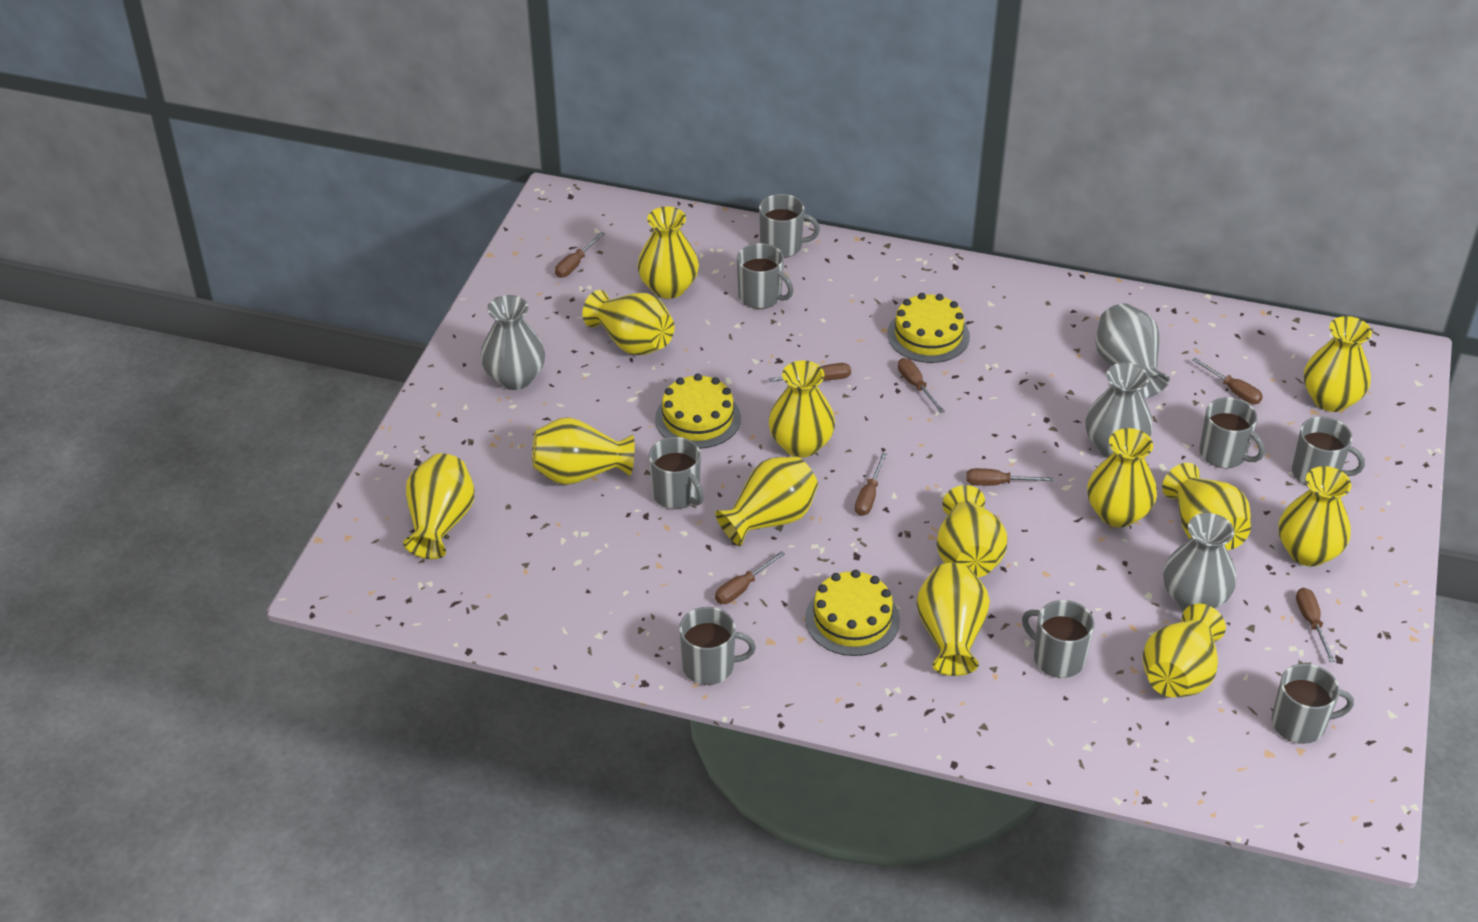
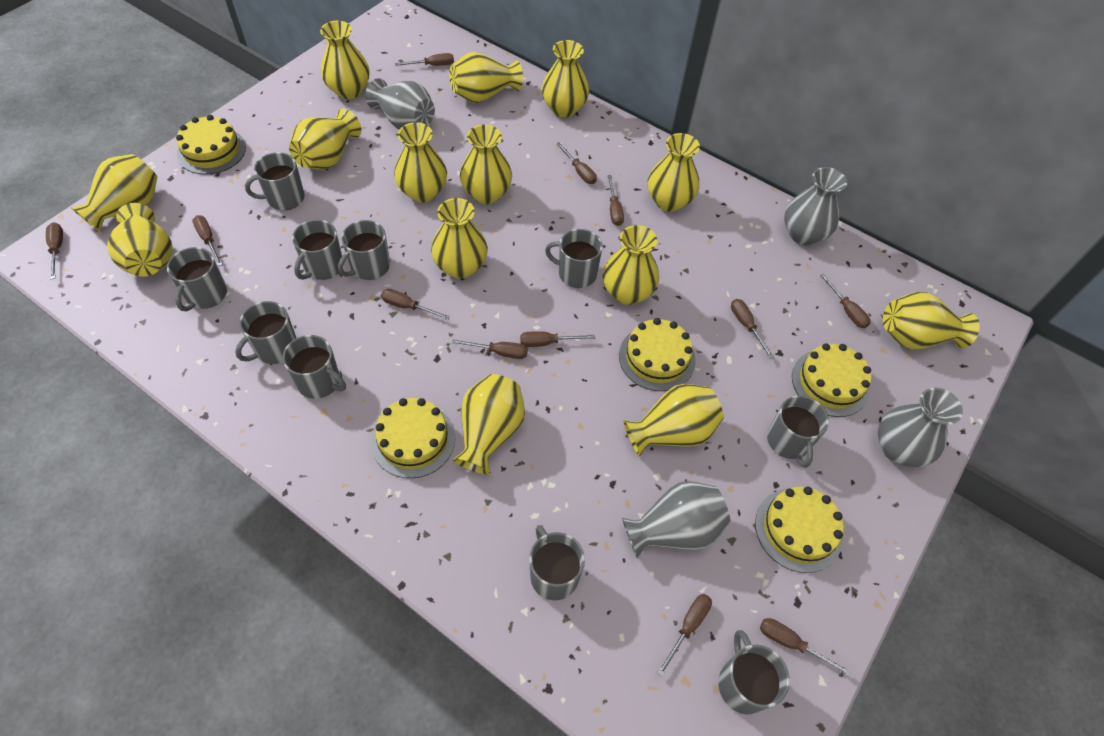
brown screwdriver: [555,232,605,278] [715,551,785,604] [769,363,851,382] [855,453,887,516] [898,358,945,413] [966,468,1054,486] [1192,358,1263,404] [1296,588,1335,662] = 8 -> [46,223,63,279] [192,215,223,266] [381,289,450,320] [395,53,454,66] [452,339,528,359] [520,331,596,347] [556,142,597,184] [607,175,624,226] [657,594,712,676] [731,299,774,359] [760,618,851,676] [820,274,870,328] = 12
grey mug: [649,437,704,509] [679,607,756,685] [737,243,793,309] [759,194,820,258] [1022,600,1094,678] [1199,397,1265,468] [1272,663,1354,744] [1292,416,1365,486] = 8 -> [167,247,227,311] [235,301,296,364] [245,152,305,210] [283,335,346,399] [292,220,342,280] [338,220,390,280] [529,525,585,600] [545,229,603,288] [718,630,790,714] [767,396,829,468] = 10
yellow cake: [655,374,741,449] [805,570,900,656] [887,293,970,363] = 3 -> [176,115,246,175] [371,398,455,478] [619,318,696,391] [755,486,844,573] [792,343,871,417] = 5
yellow vase: [403,453,475,559] [532,417,635,485] [583,290,674,356] [637,206,699,299] [715,456,818,546] [768,360,835,458] [916,563,990,676] [937,485,1008,577] [1087,428,1157,527] [1143,604,1226,697] [1162,463,1251,550] [1279,466,1351,566] [1304,316,1372,412] = 13 -> [71,154,157,232] [107,203,173,277] [289,108,362,170] [320,21,370,99] [394,122,447,203] [431,198,488,279] [449,52,523,103] [452,374,525,475] [460,124,512,204] [542,40,589,117] [602,225,659,305] [623,384,724,457] [647,133,700,212] [883,292,980,349] = 14

